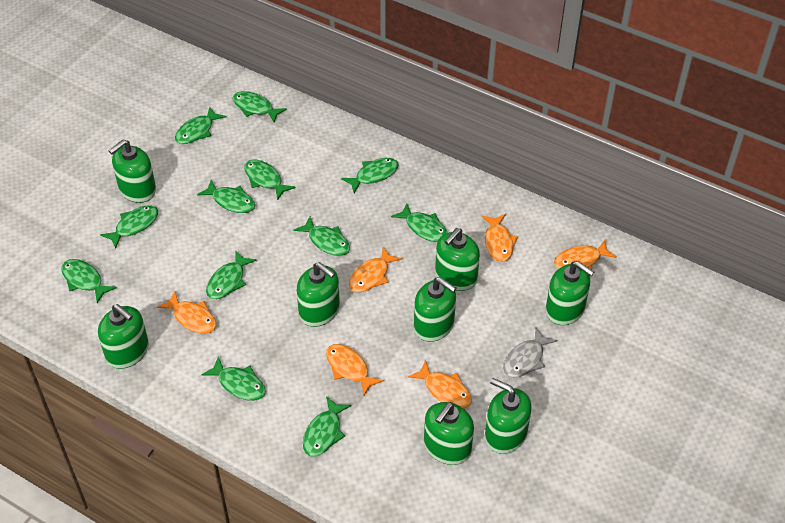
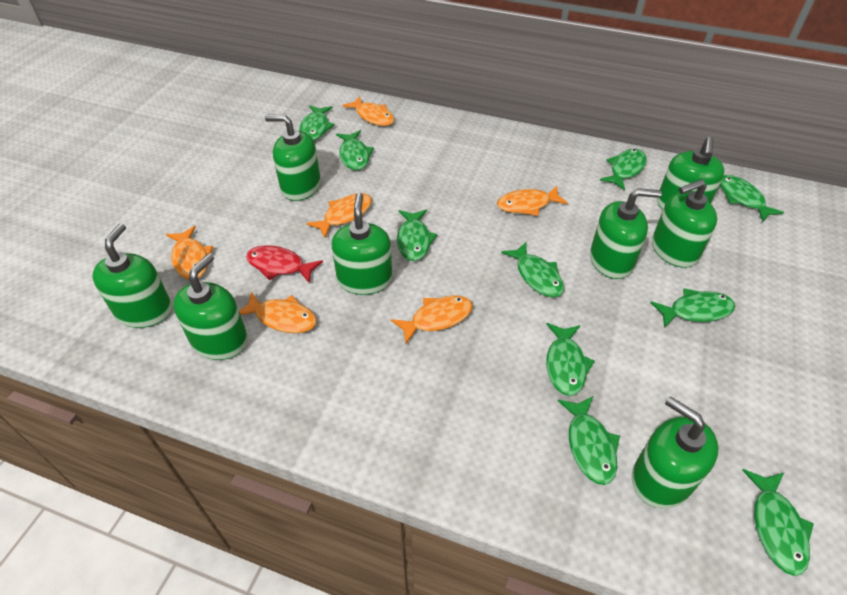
green fish: [61,259,117,303] [100,205,158,249] [175,107,226,144] [197,180,255,213] [201,356,266,401] [206,250,257,299] [232,91,287,123] [244,160,296,200] [294,216,350,256] [303,396,351,457] [341,158,399,193] [391,203,448,242] = 12 -> [299,105,335,140] [336,131,374,170] [397,210,437,261] [501,242,564,297] [546,323,595,396] [558,396,620,485] [600,149,647,191] [650,288,735,328] [720,175,784,222] [742,469,814,576] = 10
grey fish: [503,328,557,378] = 1 -> none = 0
red fish: none = 0 -> [246,245,323,283] = 1

